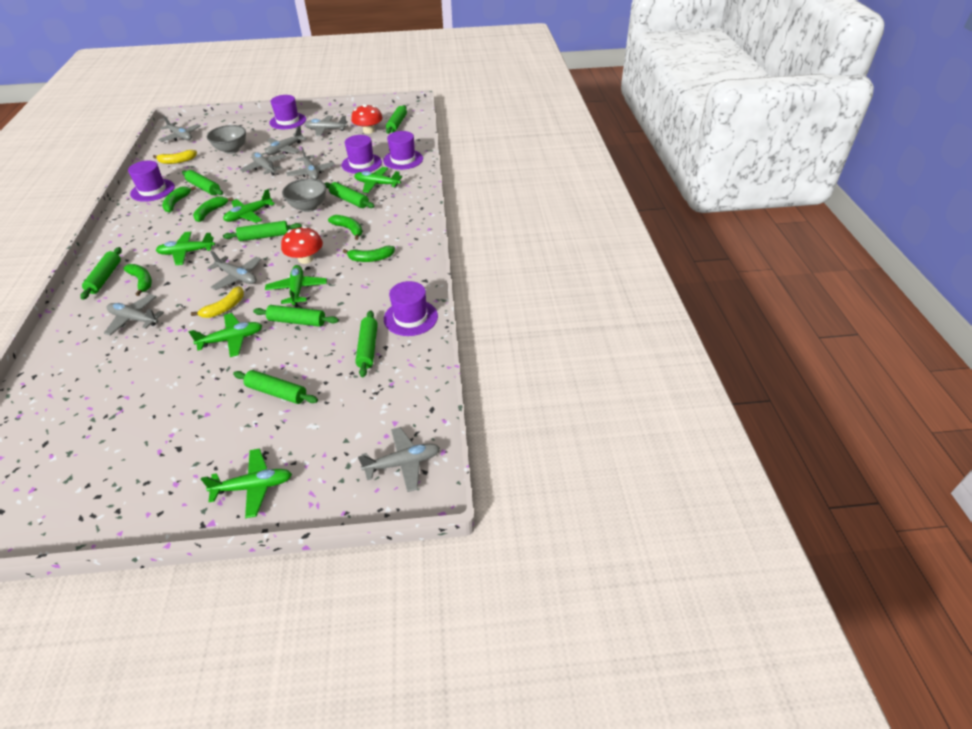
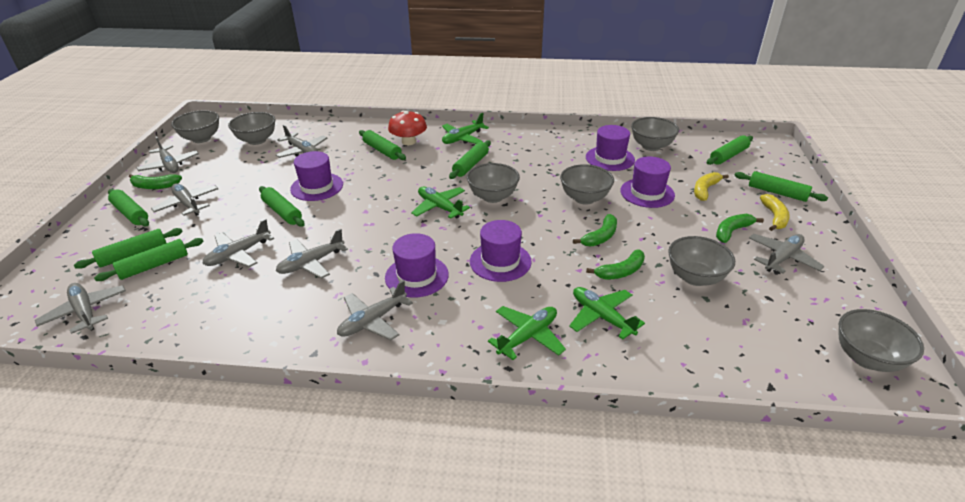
green banana: [123,264,152,296] [162,186,196,213] [193,196,234,222] [328,215,362,240] [343,246,395,262] = 5 -> [129,174,182,189] [573,214,617,246] [586,249,645,280] [716,214,764,243] = 4
green plane: [156,232,215,265] [189,313,262,357] [201,449,292,518] [223,189,275,223] [265,265,327,306] [354,167,402,193] = 6 -> [411,186,470,219] [442,113,489,144] [488,306,566,360] [569,287,645,340] = 4
grey bowl: [207,125,246,154] [282,179,326,212] = 2 -> [171,110,219,143] [228,112,276,145] [467,163,520,203] [560,164,614,205] [631,117,679,151] [668,236,735,286] [839,309,924,372] = 7
red mushroom: [281,226,323,264] [351,104,383,134] = 2 -> [388,111,427,145] = 1

